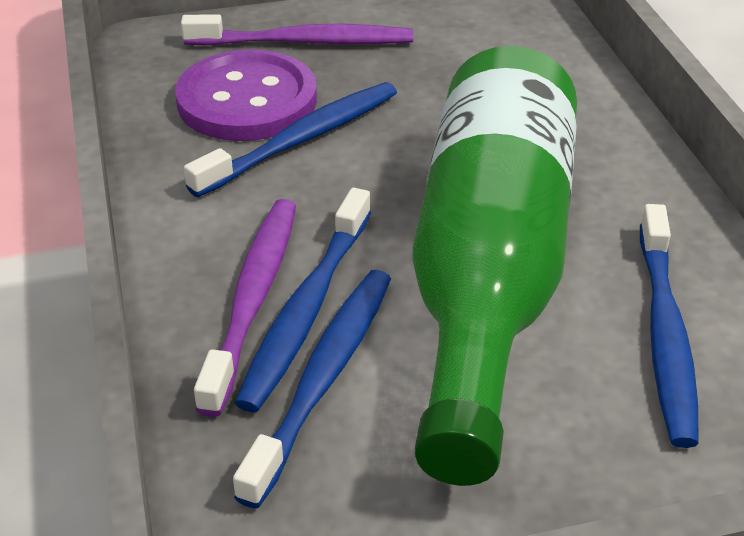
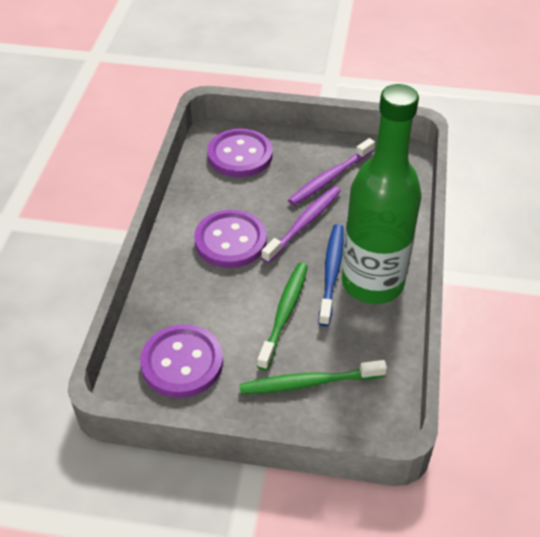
blue toothbrush: [184,82,397,197] [233,270,391,508] [235,188,371,412] [640,204,699,448] = 4 -> [318,224,344,327] = 1
green toothbrush: none = 0 -> [239,360,387,394] [257,263,308,370] = 2
purple button: [175,49,317,141] = 1 -> [140,324,223,398] [194,210,267,268] [207,129,273,177] = 3

